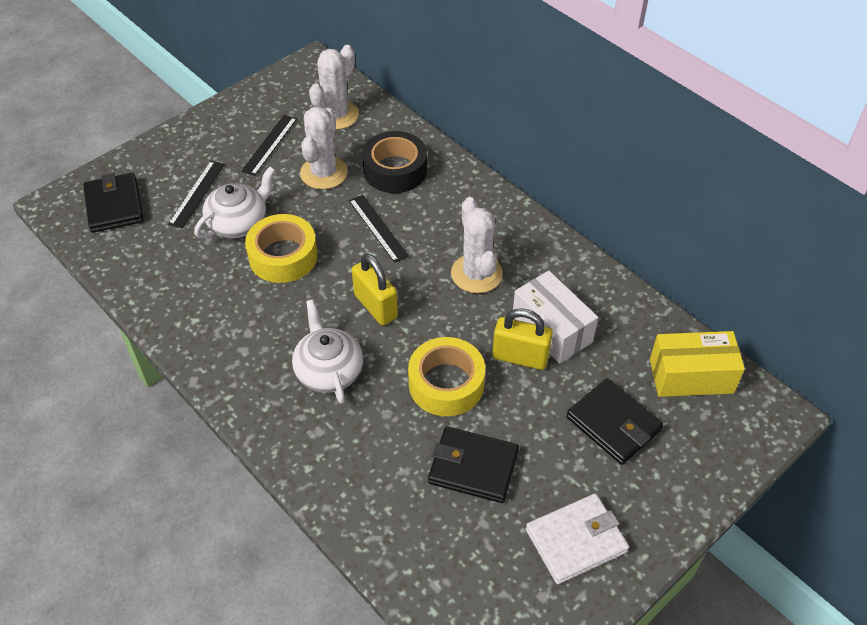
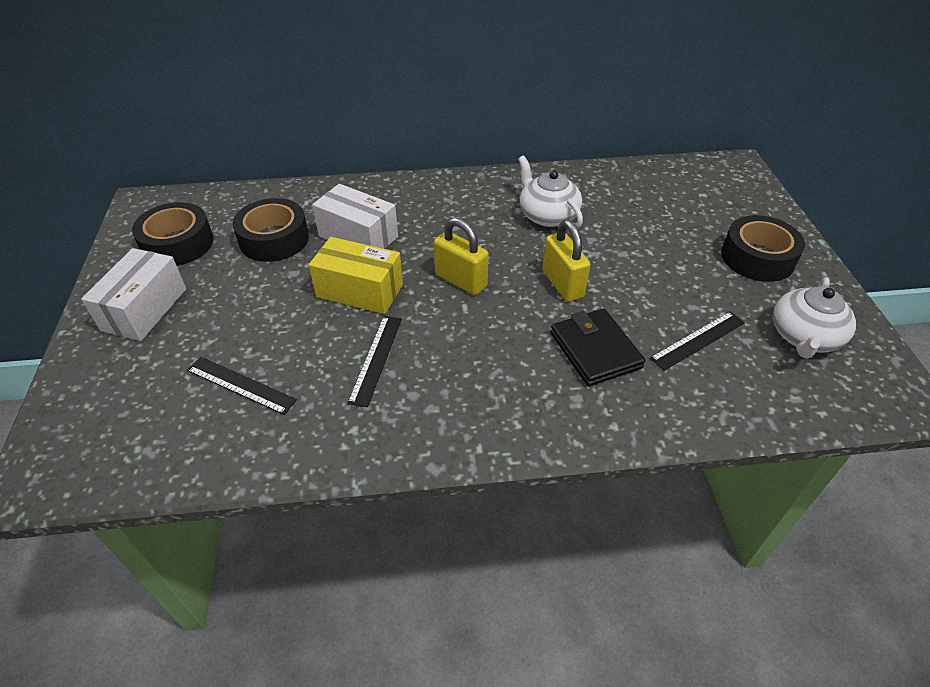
black tape: [362,131,427,193] = 1 -> [132,202,214,266] [233,198,309,262] [721,215,805,282] = 3
black wallet: [83,173,144,233] [428,426,519,503] [566,378,663,465] = 3 -> [550,308,645,386] = 1
white box: [513,271,598,364] = 1 -> [81,248,186,341] [312,184,398,249] = 2
white cactus: [300,106,348,189] [309,45,359,130] [451,197,503,293] = 3 -> none = 0
white wallet: [526,494,629,584] = 1 -> none = 0
yellow tape: [245,214,318,283] [408,337,485,416] = 2 -> none = 0

